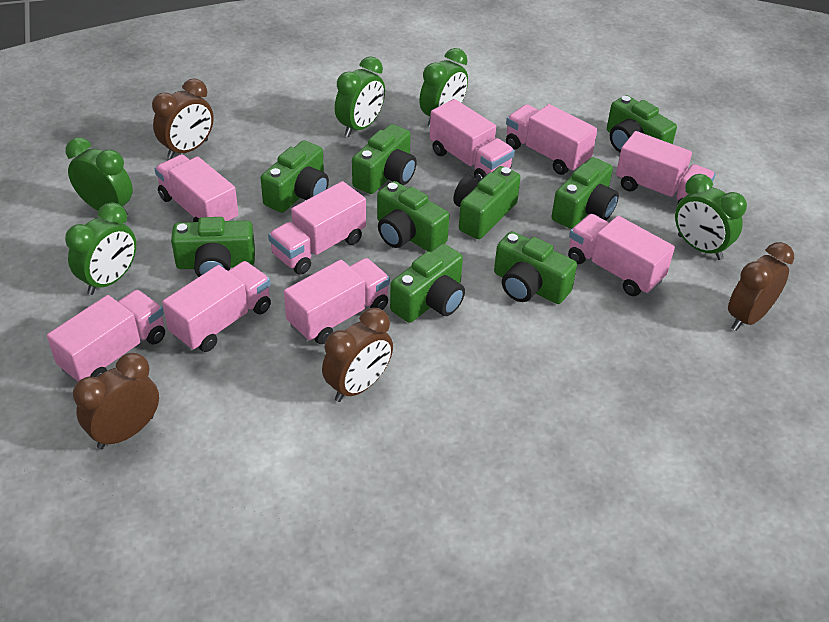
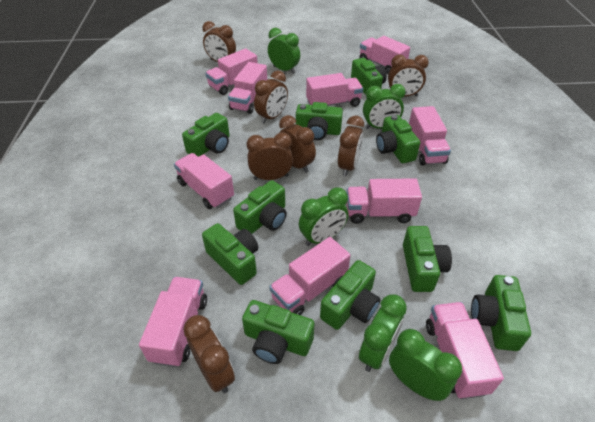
brown clock: [73,353,159,449] [152,78,214,159] [322,308,393,402] [728,242,794,331] = 4 -> [183,315,235,393] [202,21,236,62] [246,132,293,180] [254,70,288,124] [279,115,316,173] [338,116,364,177] [388,54,429,97] = 7
green camera: [171,217,255,277] [261,140,329,213] [352,124,417,194] [377,181,449,252] [390,244,465,323] [453,166,521,239] [494,231,577,304] [551,157,619,229] [607,95,677,152] = 9 -> [182,113,230,157] [202,223,258,285] [233,180,287,234] [242,300,314,364] [296,102,343,140] [320,260,380,330] [351,58,387,95] [376,115,420,163] [403,226,452,292] [471,275,531,351] = 10
pink truck: [47,290,165,383] [155,154,239,222] [162,261,271,352] [268,181,366,275] [284,258,390,344] [429,99,515,180] [506,104,597,175] [568,214,675,296] [616,131,715,206] = 9 -> [139,277,207,367] [174,153,234,209] [205,48,258,95] [228,62,267,114] [269,237,350,315] [306,73,363,107] [347,178,422,224] [359,36,410,74] [409,106,451,166] [426,302,504,399] = 10

